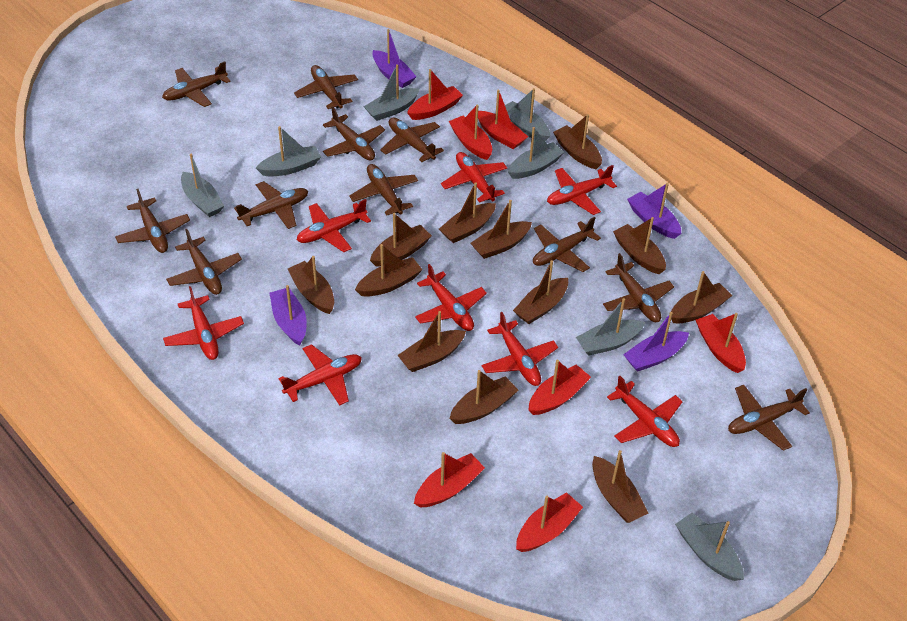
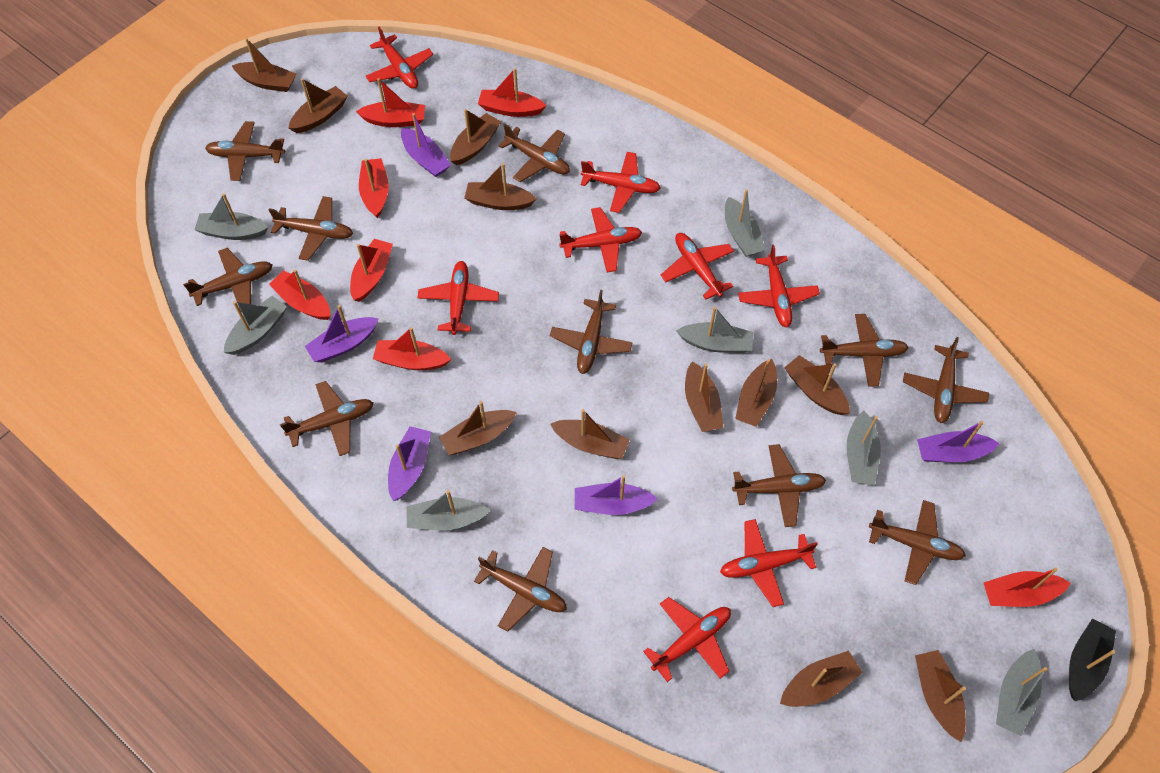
black boat: none = 0 -> [1069,618,1116,701] = 1
brown boat: [288,256,334,314] [355,244,422,297] [370,213,432,266] [397,311,466,372] [439,182,496,243] [449,370,518,424] [470,200,532,259] [513,260,568,324] [553,114,602,169] [592,450,649,523] [613,217,666,274] [671,271,732,323] = 12 -> [232,38,297,92] [288,78,348,133] [439,401,517,455] [450,109,501,165] [464,163,537,210] [550,409,629,459] [685,361,724,432] [735,359,777,427] [780,650,863,707] [784,355,850,415] [915,650,966,742] = 11
purple boat: [270,285,307,346] [372,29,417,88] [623,312,689,372] [627,183,681,239] = 4 -> [305,305,379,362] [388,426,431,501] [401,113,451,177] [575,475,658,515] [917,421,1000,462] = 5

